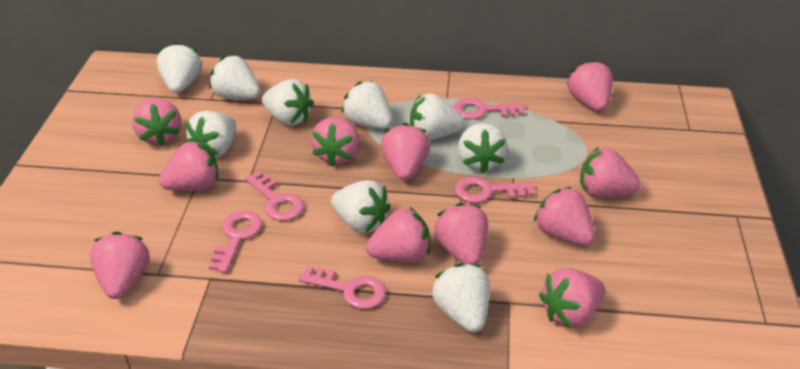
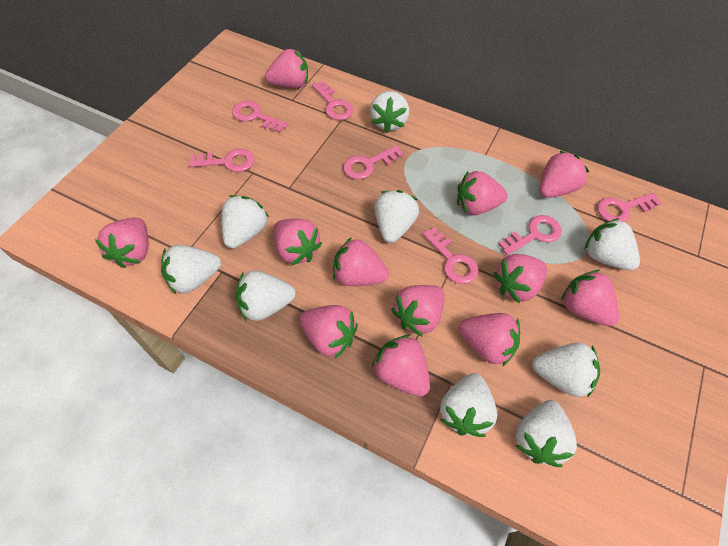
pink key: [209,211,262,273] [245,171,304,221] [299,266,386,309] [453,98,525,119] [455,176,535,203] = 5 -> [188,148,255,172] [232,101,288,133] [312,81,354,120] [343,145,403,180] [422,227,479,284] [499,215,561,255] [597,193,661,222] = 7
pink strawberry: [90,232,150,299] [132,98,181,146] [159,140,219,191] [311,117,359,167] [366,207,430,262] [381,123,430,180] [434,203,488,264] [534,187,595,245] [539,268,605,328] [567,60,613,111] [580,147,641,197] = 11 -> [95,217,148,268] [265,49,308,88] [273,218,322,266] [299,305,358,358] [333,237,389,286] [372,335,430,397] [391,285,445,337] [457,171,508,215] [459,313,520,367] [493,254,547,303] [539,151,589,198] [561,270,619,326] = 12

